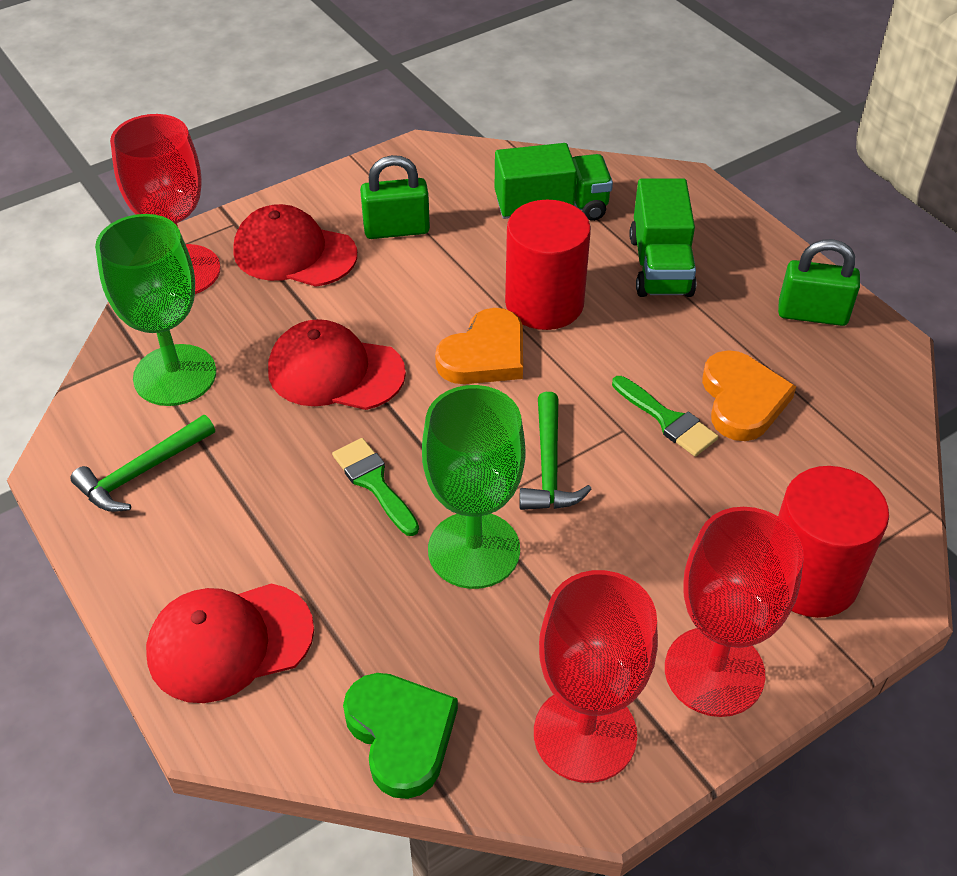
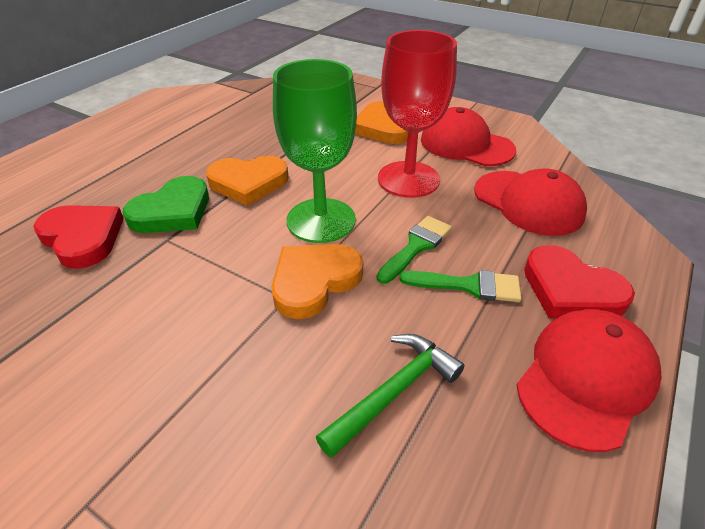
green goblet: [95,214,216,406] [422,385,526,589] = 2 -> [273,59,357,243] = 1
green hammer: [70,415,215,512] [519,392,592,510] = 2 -> [316,334,465,458] = 1
green padlock: [360,155,430,239] [778,239,860,326] = 2 -> none = 0
green truck: [495,143,613,221] [630,179,696,297] = 2 -> none = 0
orange heart: [435,308,523,384] [702,350,796,441] = 2 -> [206,156,289,206] [272,244,363,319] [355,101,408,144] = 3
red cylinder: [505,200,591,330] [778,466,889,618] = 2 -> none = 0
red goblet: [110,114,221,294] [534,570,658,783] [665,507,804,717] = 3 -> [378,30,457,198] = 1
red heart: none = 0 -> [33,205,124,269] [524,245,635,319] = 2

